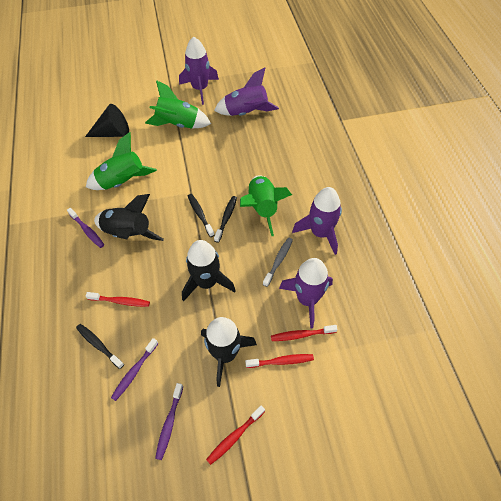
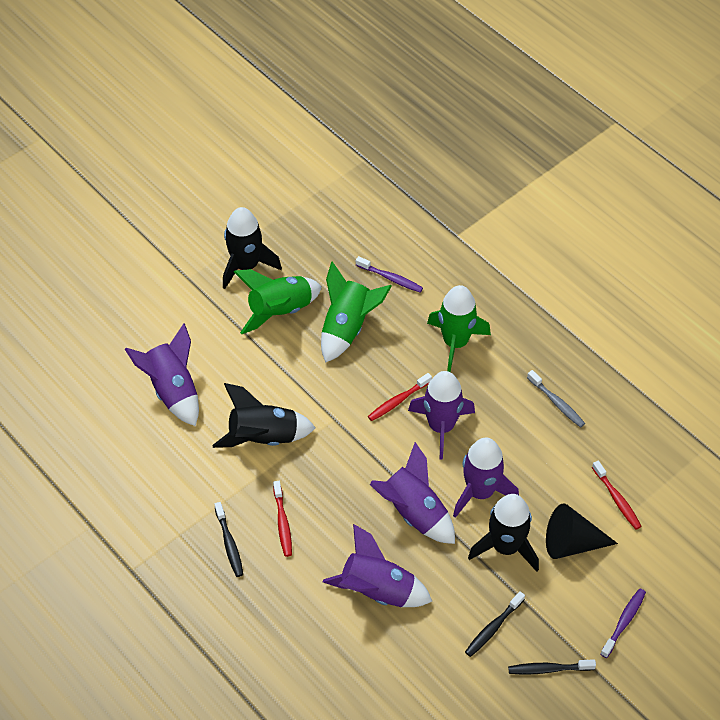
purple rocket: [179,37,219,105] [214,68,279,116] [279,258,333,329] [292,187,342,255] = 4 -> [125,323,199,426] [323,524,432,607] [369,442,455,544] [408,371,475,460] [453,438,519,518] = 5
purple toothbrush: [67,208,104,248] [111,338,159,401] [155,383,183,460] = 3 -> [356,256,423,292] [600,589,646,658] = 2
red toothbrush: [86,292,150,307] [206,406,265,465] [245,354,314,368] [271,325,338,341] = 4 -> [273,481,292,557] [368,373,432,421] [592,461,642,530] = 3

